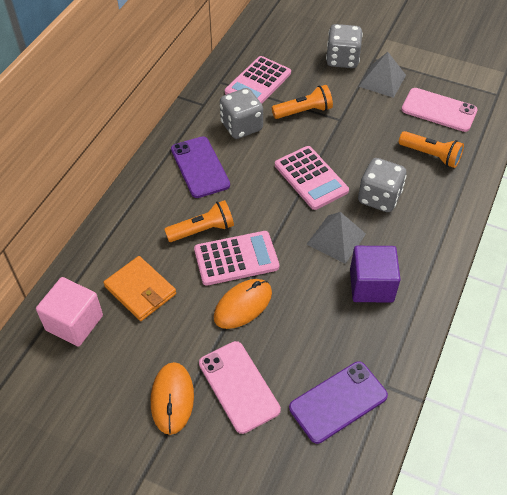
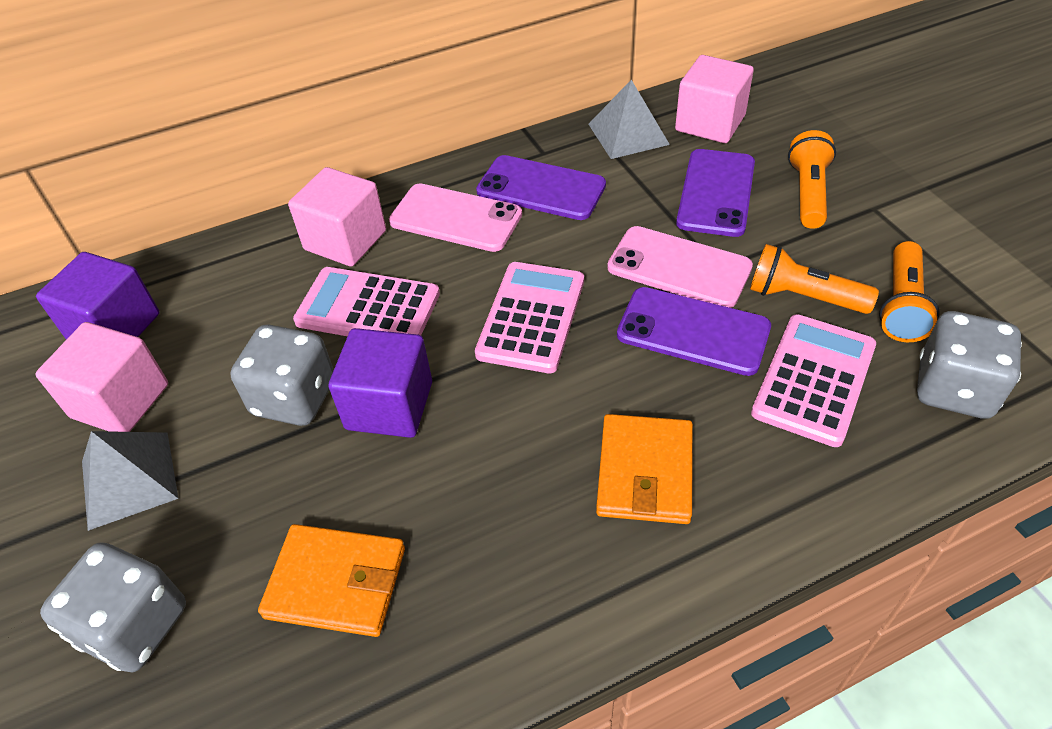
orange mouse: [151,362,194,435] [214,279,272,329] = 2 -> none = 0
orange wallet: [103,256,176,321] = 1 -> [258,524,405,637] [596,414,693,524] = 2
pink cube: [36,277,103,347] = 1 -> [35,322,168,432] [288,167,386,267] [675,55,754,143] = 3
purple cube: [350,246,401,302] = 1 -> [36,252,159,340] [329,328,432,438] = 2
purple phone: [171,136,230,198] [289,361,388,444] = 2 -> [476,155,606,220] [617,287,771,376] [676,149,755,237] = 3

